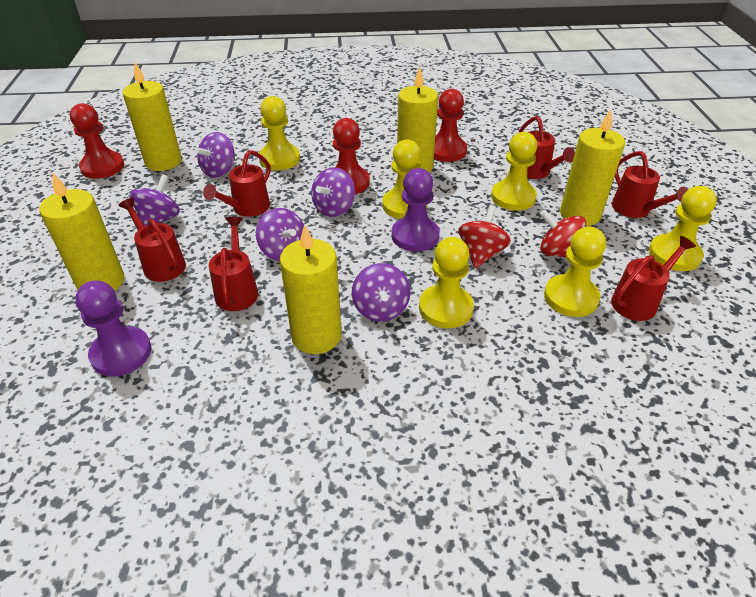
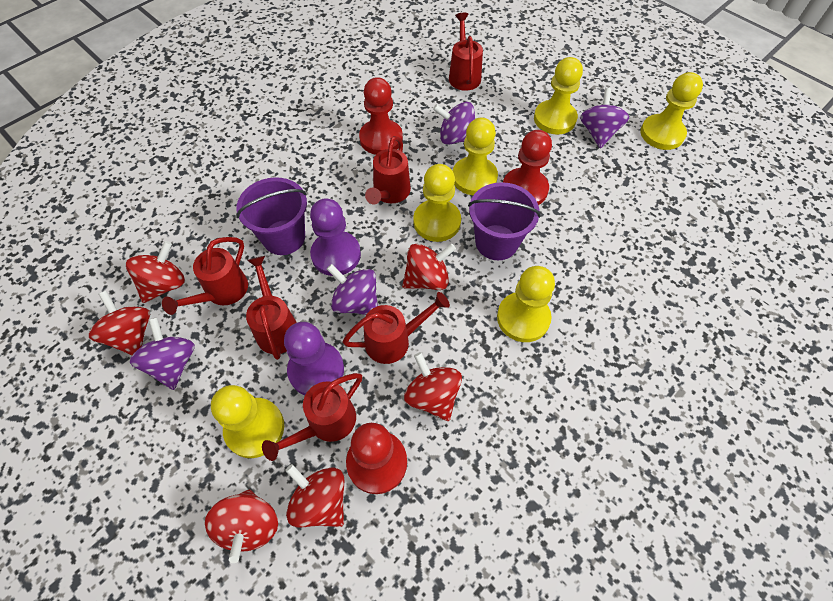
purple bucket: none = 0 -> [236,177,307,255] [468,182,541,260] = 2
purple spinning top: [129,174,180,226] [194,132,235,178] [256,208,304,261] [311,167,355,217] [352,263,410,322] = 5 -> [130,317,195,390] [327,264,378,315] [433,102,475,145] [580,88,629,148] = 4
red spinning top: [459,205,511,268] [540,210,586,258] = 2 -> [89,291,150,355] [126,241,185,303] [205,490,278,563] [285,464,344,527] [402,243,456,290] [404,352,462,421] = 6
yellow candle: [40,172,124,291] [123,63,182,171] [280,224,341,354] [397,67,438,173] [560,110,625,226] = 5 -> none = 0

